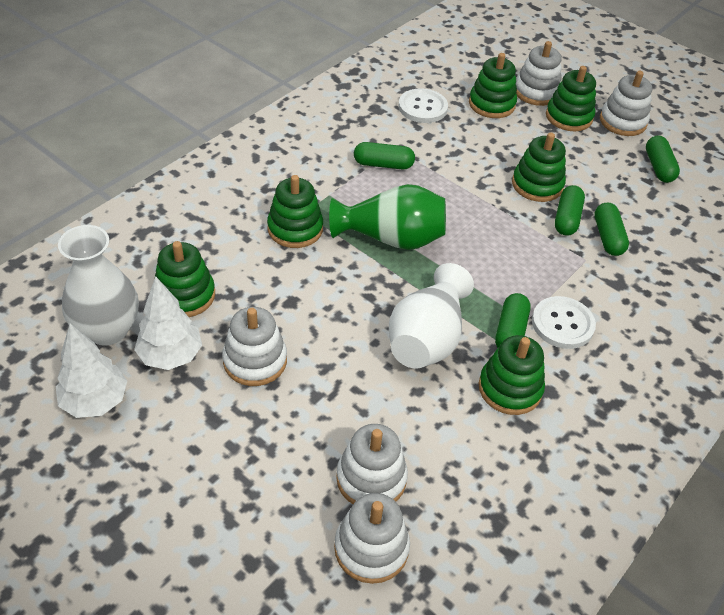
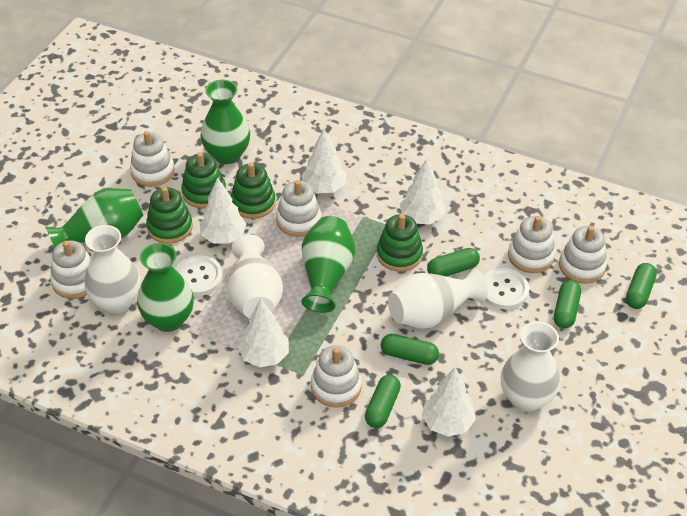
green stacking toy: [155,241,215,317] [267,175,323,248] [469,53,517,118] [478,335,545,415] [512,132,566,202] [546,66,596,131] = 6 -> [146,187,193,244] [181,152,226,208] [231,162,276,219] [377,214,423,272] = 4
green vase: [329,184,446,250] = 1 -> [45,188,143,247] [137,243,194,332] [200,80,250,164] [301,216,355,313] = 4
white stacking toy: [222,307,287,386] [334,493,410,584] [336,424,408,504] [516,41,562,106] [600,71,652,136] = 5 -> [50,240,91,299] [130,131,174,187] [276,180,321,237] [311,345,362,407] [508,216,555,273] [559,226,607,283] = 6
white tree: [56,323,127,418] [134,277,202,370] = 2 -> [199,178,246,243] [238,299,289,367] [302,129,346,193] [400,159,446,224] [422,367,476,437] = 5
white vase: [58,225,139,346] [389,263,474,369] = 2 -> [84,225,141,314] [227,234,283,319] [388,269,488,329] [501,321,560,412] = 4

